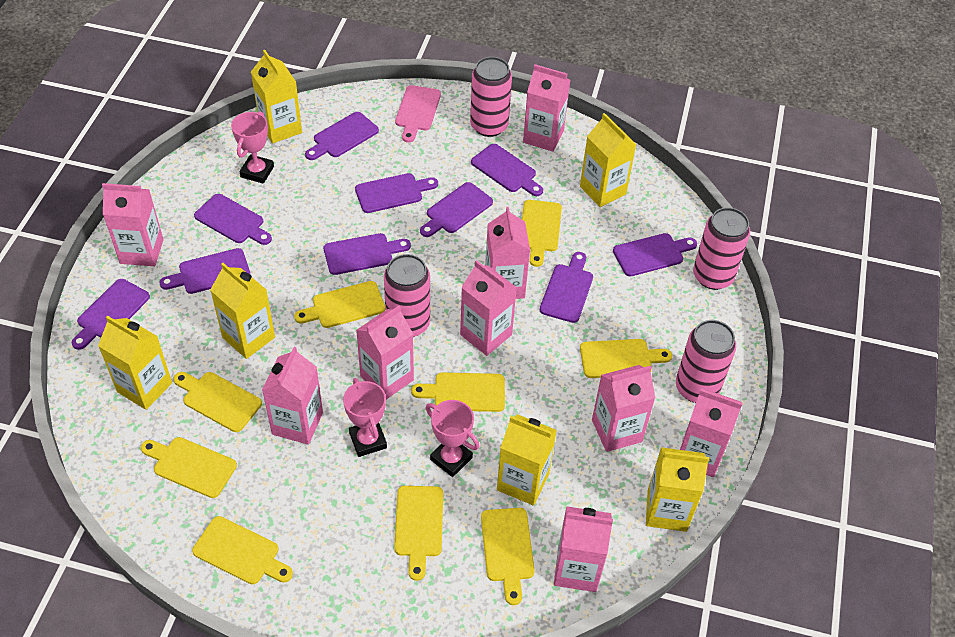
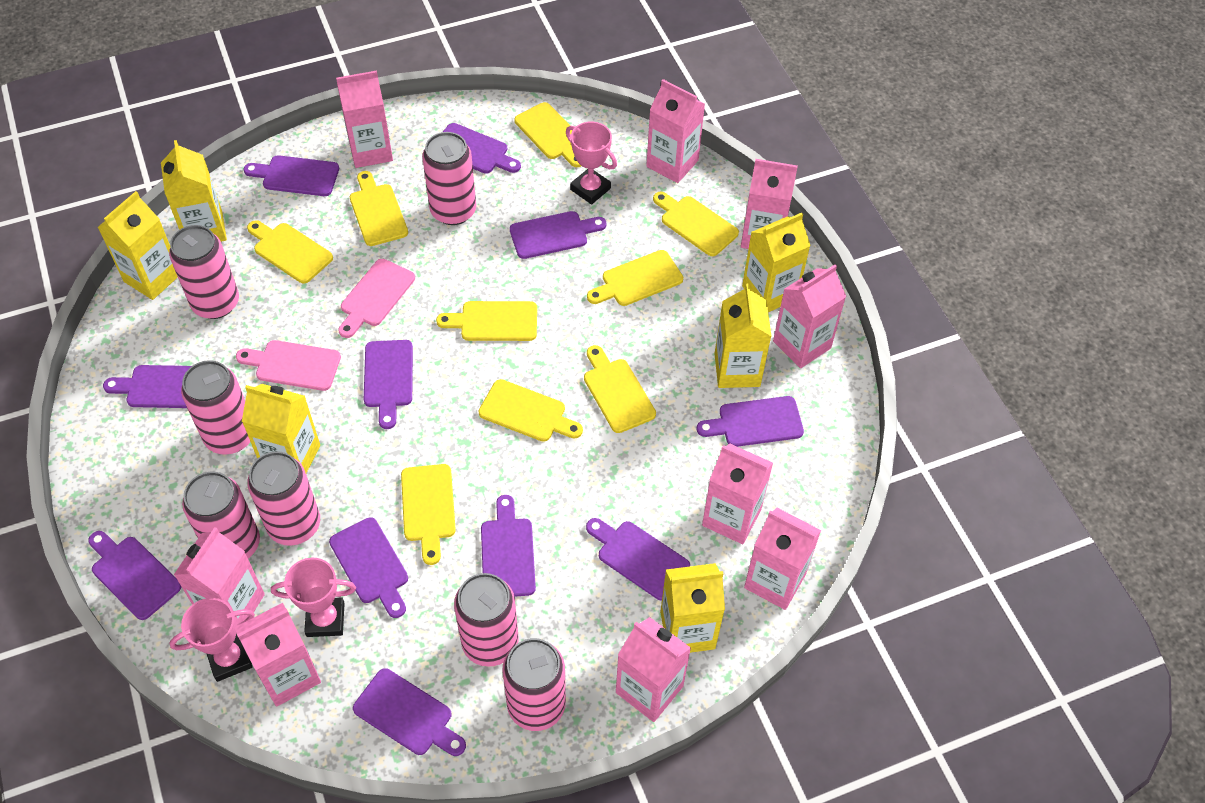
pink can: [384,254,430,337] [470,57,512,137] [676,320,736,403] [693,207,750,290] = 4 -> [169,225,239,319] [181,360,250,455] [182,472,260,559] [247,451,320,546] [422,132,476,225] [454,573,519,667] [502,638,566,731] = 7
pink cutting board: [395,85,441,143] = 1 -> [236,340,341,391] [338,259,415,338] = 2
purple cutting board: [72,279,150,350] [160,248,250,294] [194,194,272,245] [305,112,379,160] [324,233,411,275] [355,173,438,213] [420,182,493,237] [471,144,543,196] [540,252,593,323] [613,233,697,276] = 10 -> [88,531,181,620] [103,365,192,408] [244,155,339,196] [329,517,408,618] [353,668,466,756] [364,340,413,429] [443,123,521,174] [481,495,536,597] [510,211,607,259] [586,518,690,600] [697,396,804,447] = 11

